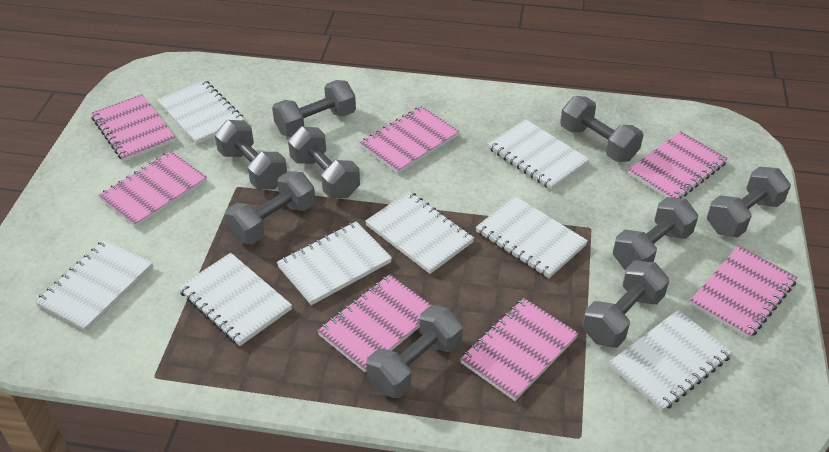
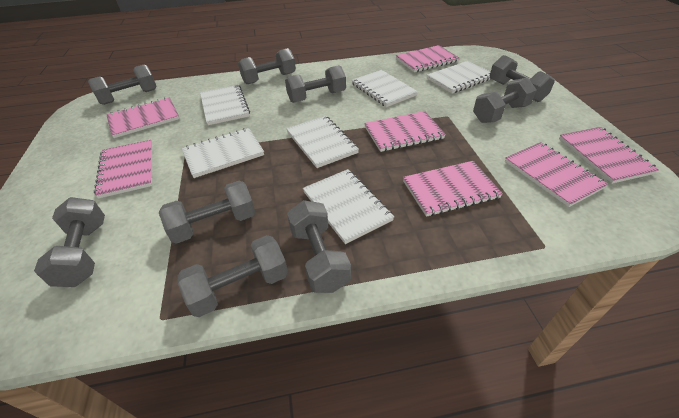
white notebook: [35,239,153,332] [157,80,245,145] [178,253,292,346] [277,221,392,305] [365,191,474,274] [476,196,588,278] [488,119,590,190] [609,310,733,411] = 8 -> [181,128,264,178] [200,85,250,125] [286,116,359,168] [303,169,394,244] [352,70,418,107] [427,61,491,94] = 6

